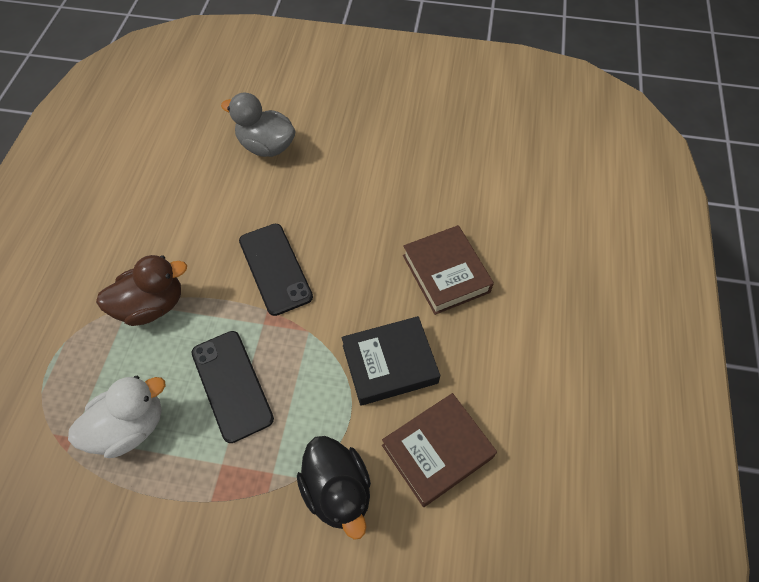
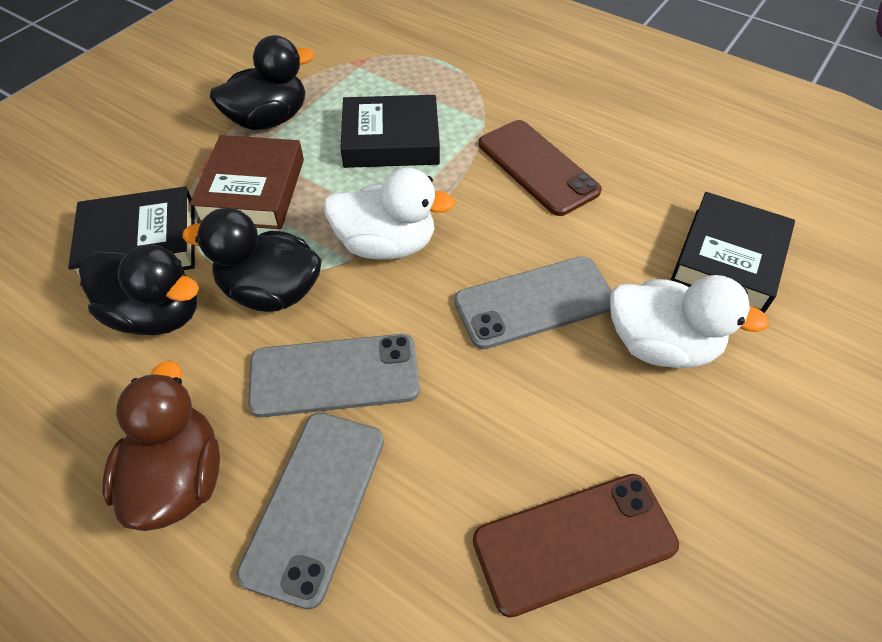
black book: [342,316,440,406] = 1 -> [68,186,195,286] [340,95,440,168] [671,192,795,313] = 3
black duck: [297,436,371,540] = 1 -> [79,245,199,335] [182,208,322,312] [210,35,315,130] = 3
black phone: [191,331,274,443] [239,224,313,316] = 2 -> none = 0
brown book: [382,393,497,507] [403,225,494,315] = 2 -> [189,135,304,229] = 1
brown phone: none = 0 -> [473,474,679,617] [479,120,602,216] = 2
grey duck: [221,93,296,157] = 1 -> none = 0
grey phone: none = 0 -> [236,412,384,610] [248,334,420,417] [454,256,612,349] = 3
white duck: [68,376,165,458] = 1 -> [324,168,455,260] [610,275,770,368] = 2

